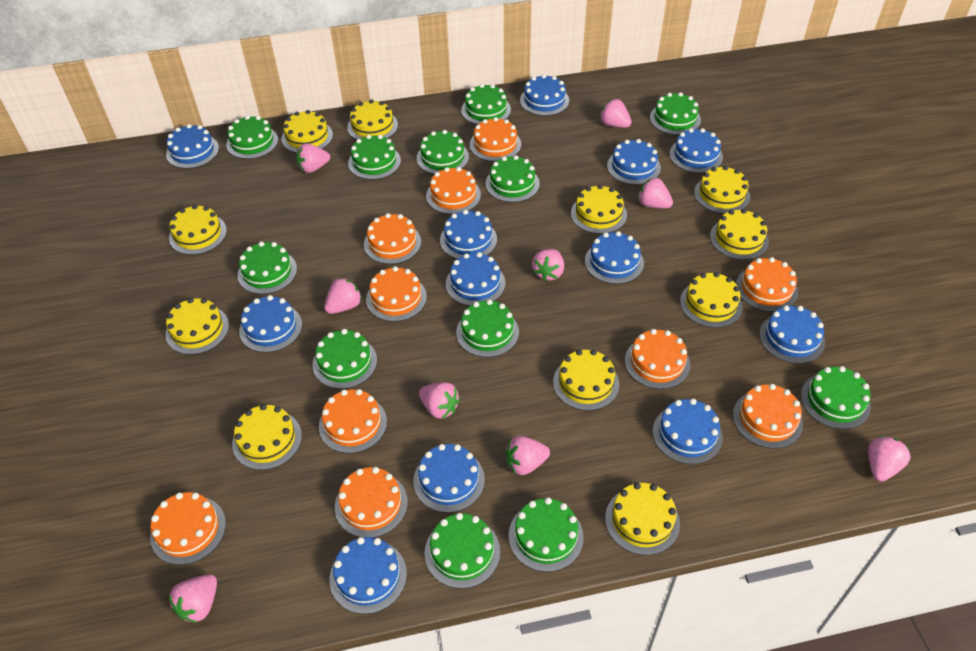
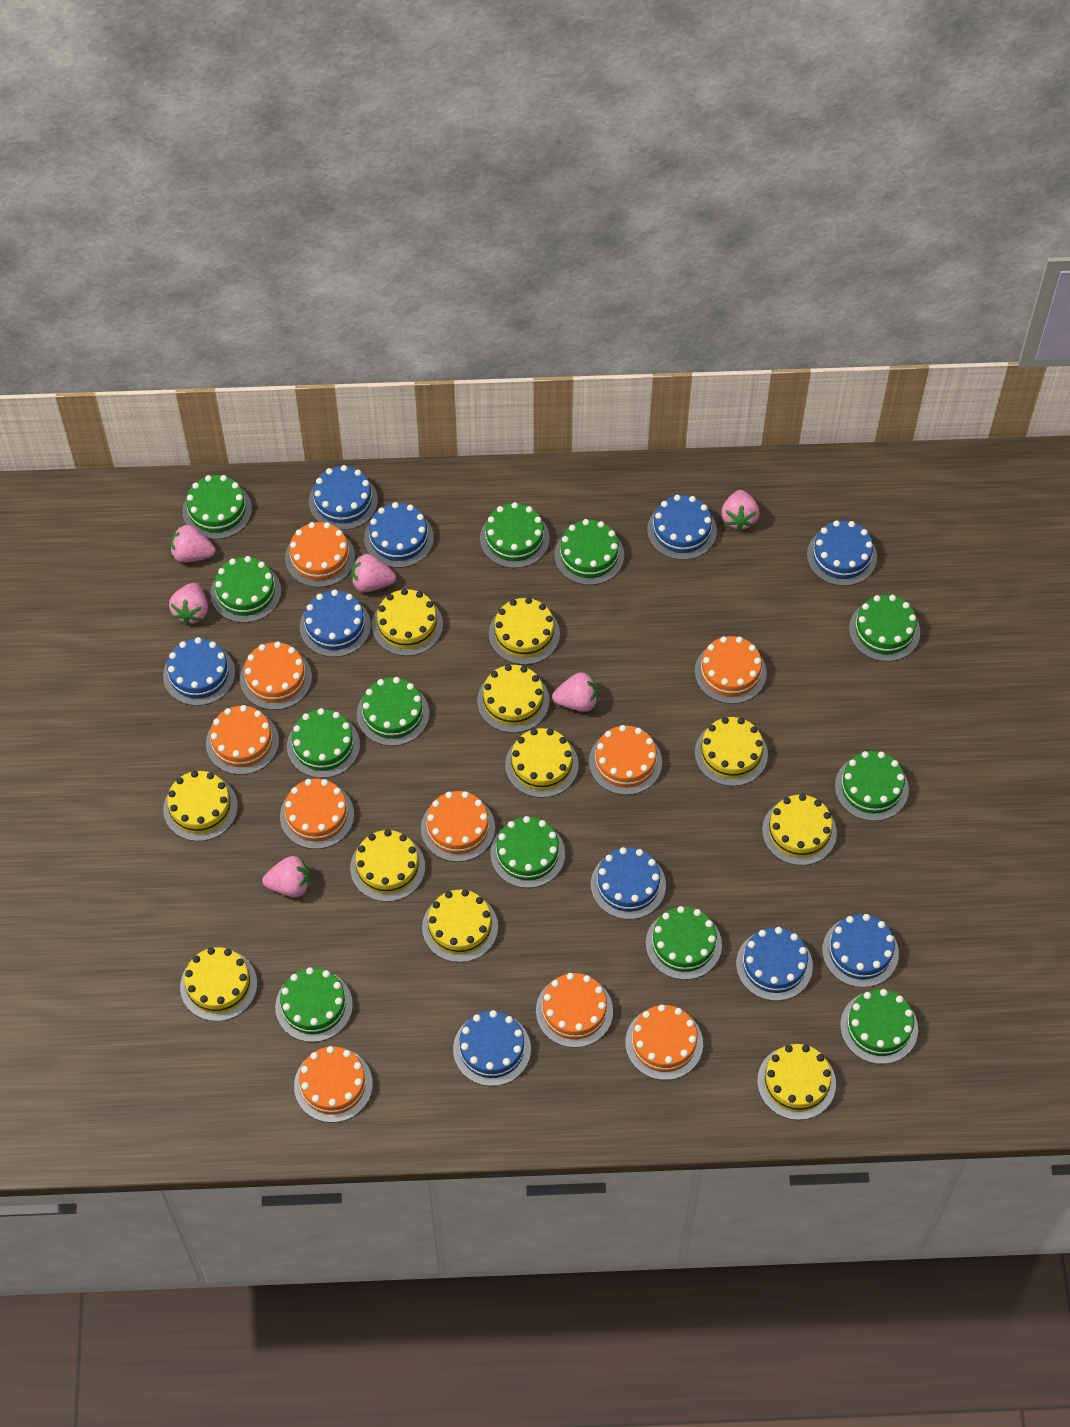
blue cake: [166,124,219,169] [239,295,302,353] [330,537,407,614] [413,444,485,513] [440,210,497,259] [446,252,505,306] [520,74,569,116] [585,231,644,284] [607,139,661,185] [653,399,723,464] [669,128,723,173] [760,306,825,364] = 12 -> [163,637,235,706] [300,590,371,657] [309,465,378,530] [364,502,434,568] [453,1010,531,1086] [591,847,666,919] [647,495,717,560] [736,927,813,1001] [807,520,877,586] [822,914,899,988] = 10
pink strawberry: [169,574,217,623] [296,143,330,173] [324,277,362,314] [419,382,460,419] [505,436,550,475] [532,249,564,281] [600,99,632,128] [638,177,673,208] [868,436,910,482] = 9 -> [169,583,208,625] [171,525,215,563] [262,856,310,897] [351,554,396,592] [552,672,598,712] [721,490,760,531] = 6

